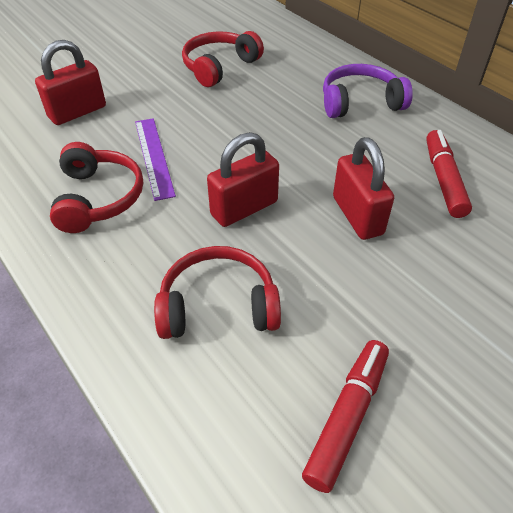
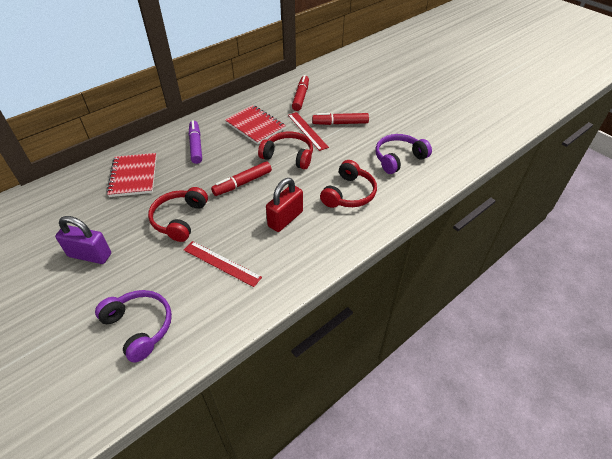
purple headphones: [323,64,413,118] = 1 -> [95,290,172,362] [376,134,432,174] = 2
purple marker: none = 0 -> [189,120,202,164] = 1
purple padlock: none = 0 -> [55,216,111,264] = 1
purple ruler: [135,118,176,201] = 1 -> none = 0
red marker: [302,340,389,493] [426,130,472,218] = 2 -> [211,161,272,196] [292,75,309,111] [312,113,369,125] = 3
red notebook: none = 0 -> [106,153,156,197] [225,105,286,145] = 2
red padlock: [35,40,106,125] [207,132,279,227] [333,137,394,240] = 3 -> [266,178,303,232] = 1
red ruler: none = 0 -> [184,241,262,287] [288,112,329,151] = 2

